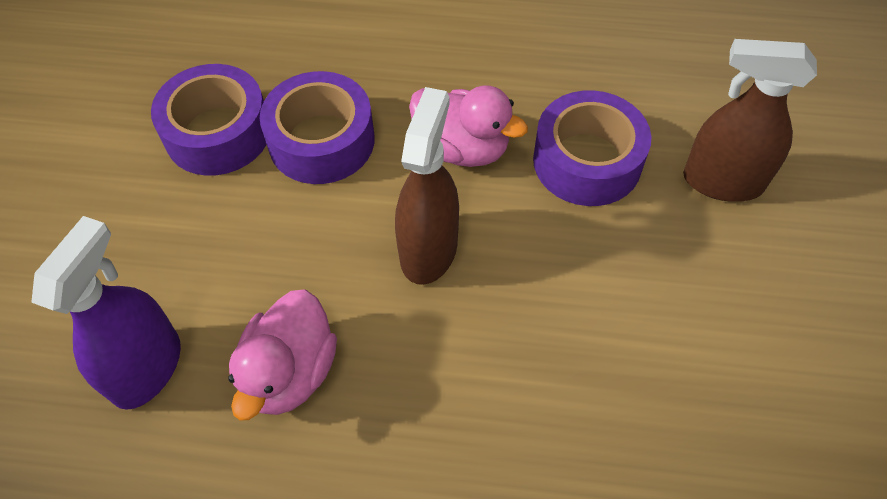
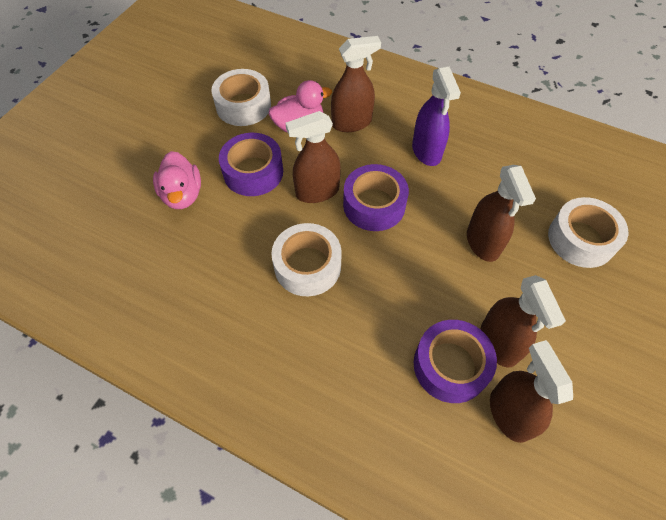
brown spray bottle: [395,87,459,285] [683,39,817,202] = 2 -> [286,111,341,203] [331,36,381,132] [467,165,536,262] [480,275,566,368] [490,340,573,443] = 5
white tape: none = 0 -> [211,69,271,126] [271,223,342,296] [548,197,628,268] = 3

